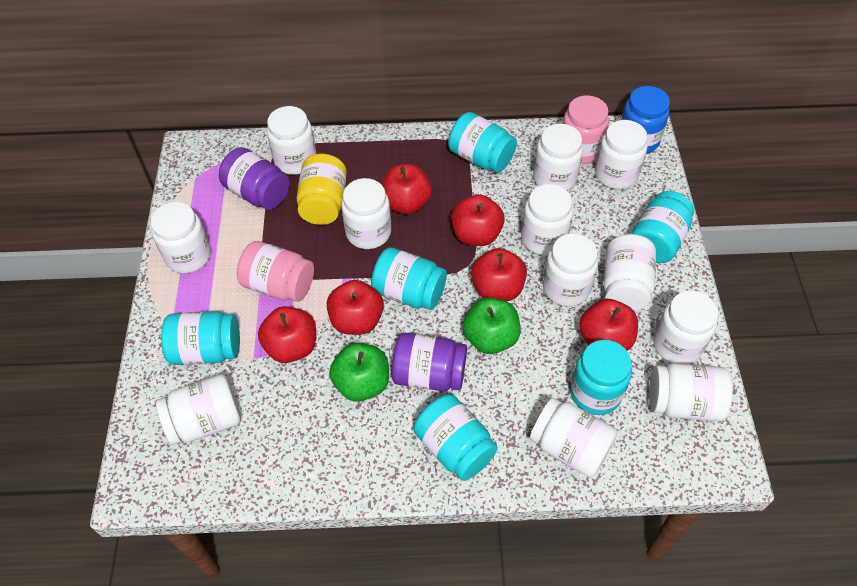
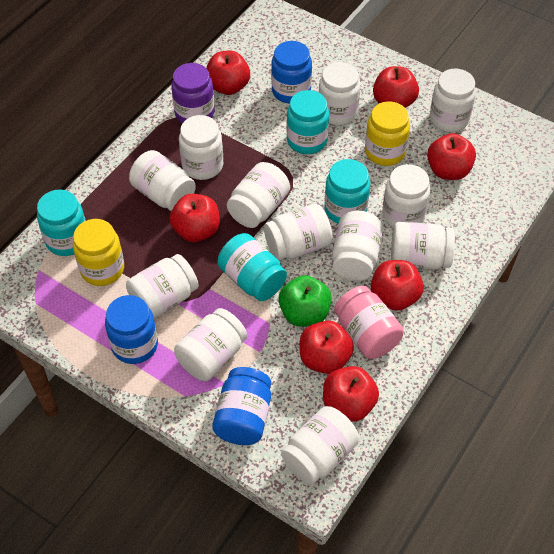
blue jar: [621,86,670,154] = 1 -> [105,295,158,364] [212,367,271,445] [271,41,312,104] = 3
green apple: [329,343,389,402] [462,298,521,354] = 2 -> [278,275,332,327] = 1
pink jar: [237,241,314,302] [563,96,609,164] = 2 -> [334,286,404,359] = 1
purple jar: [219,147,290,210] [392,333,467,391] = 2 -> [171,63,215,123] = 1
red apple: [258,306,316,363] [327,280,384,335] [381,164,432,214] [451,194,505,246] [471,248,527,301] [579,299,638,351] = 6 -> [170,194,220,242] [206,51,250,95] [300,321,354,374] [323,366,379,422] [371,260,424,311] [373,66,419,108] [427,133,476,180] = 7
turquoise jar: [161,311,240,365] [371,247,447,310] [414,394,498,481] [448,112,517,173] [570,340,632,415] [631,191,694,263] = 6 -> [37,190,86,256] [217,233,287,301] [286,90,329,154] [324,159,371,224] = 4
yellow jar: [297,154,347,225] = 1 -> [73,219,124,286] [365,101,410,166] = 2

